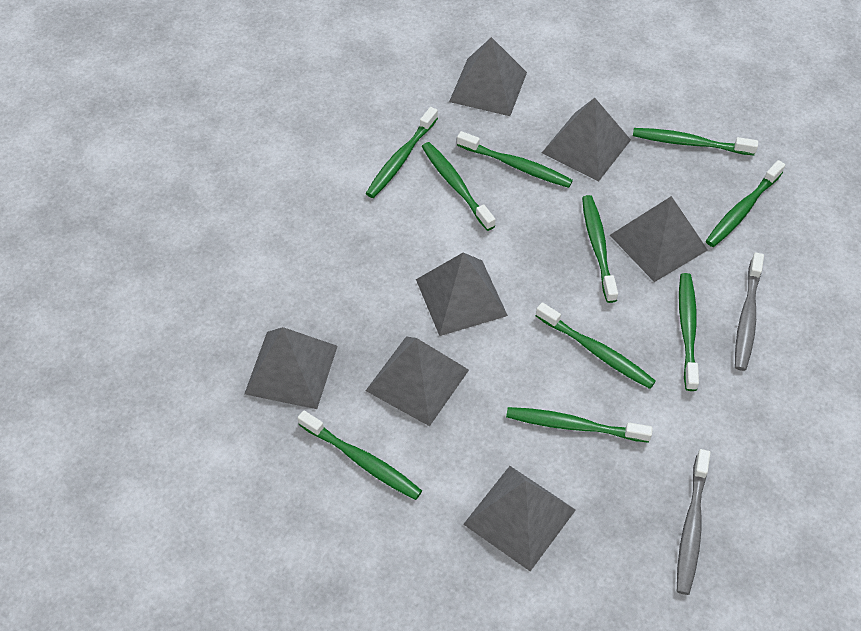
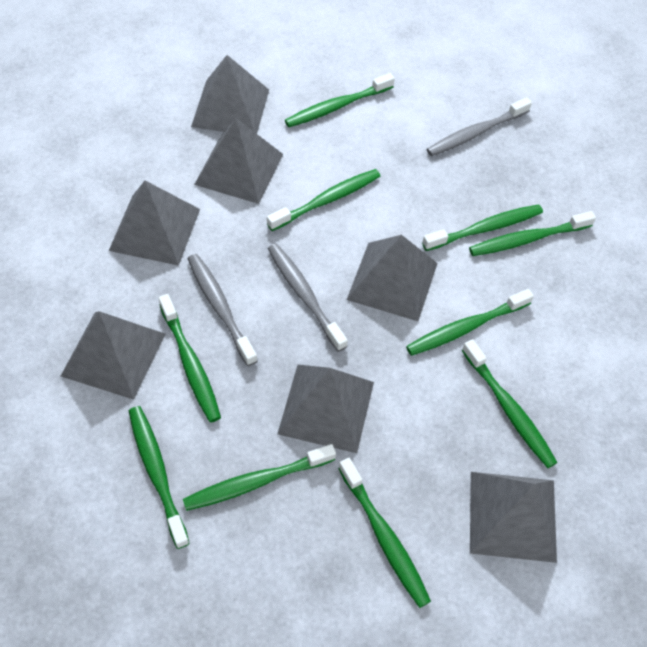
grey toothbrush: [677,449,710,595] [735,252,764,371] = 2 -> [188,254,258,366] [268,244,348,352] [427,97,532,156] = 3

